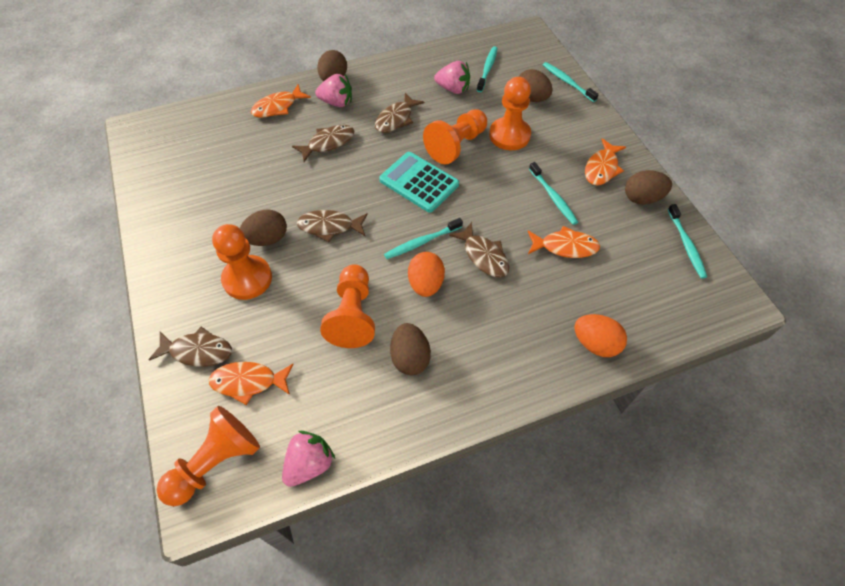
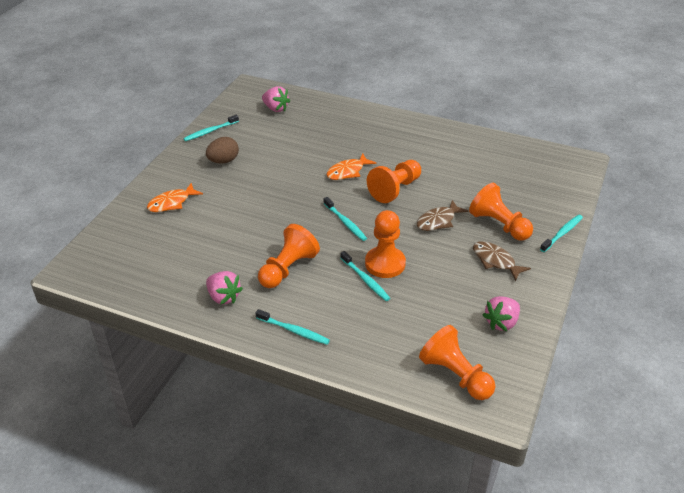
brown egg: [240,209,287,246] [317,50,347,81] [390,323,431,375] [518,69,552,102] [625,170,672,205] = 5 -> [206,137,239,164] = 1
brown fish: [149,327,232,367] [292,125,355,162] [297,210,368,242] [375,93,424,133] [449,222,509,277] = 5 -> [417,200,468,231] [473,241,531,281] = 2
orange egg: [408,252,445,297] [574,314,627,357] = 2 -> none = 0
orange fish: [209,362,294,405] [251,84,311,118] [528,226,600,258] [585,138,626,185] = 4 -> [147,183,203,212] [327,153,376,180] = 2
turquoise calculator: [379,152,459,212] = 1 -> none = 0

